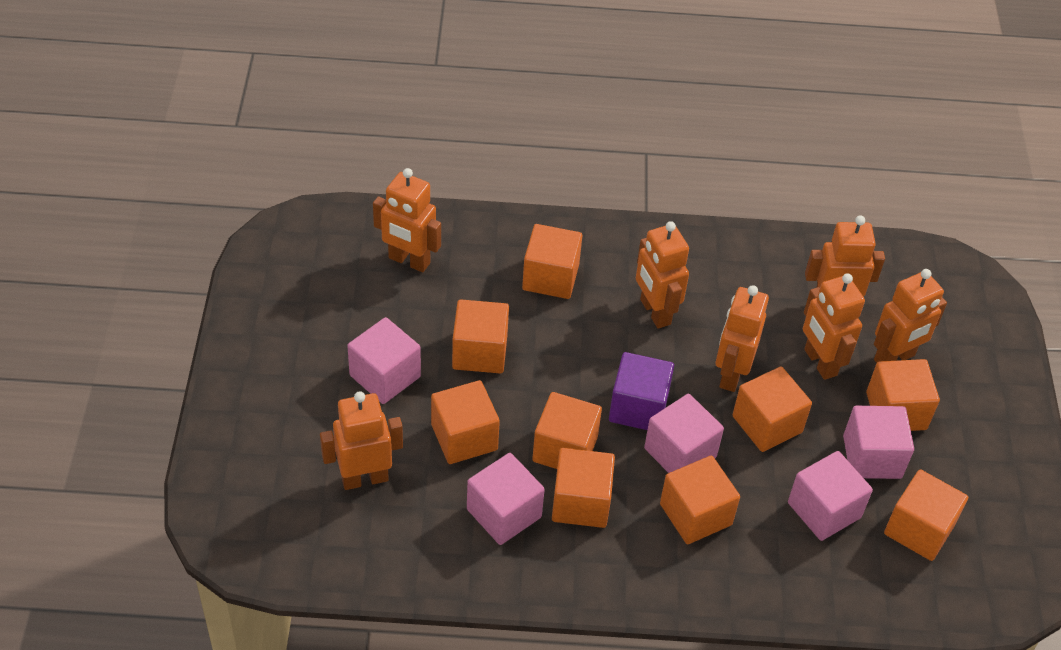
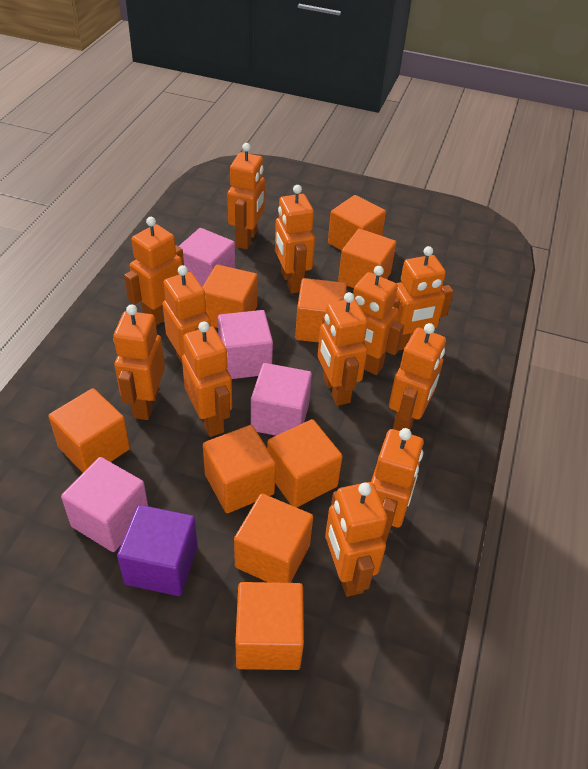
orange robot: [320,391,403,490] [373,168,441,272] [636,221,689,328] [715,285,769,392] [803,273,865,380] [805,215,885,297] [874,269,947,363] = 7 -> [113,304,165,420] [124,217,184,325] [163,265,211,363] [182,321,232,437] [228,143,265,249] [275,185,315,293] [318,292,368,406] [325,482,387,597] [339,266,404,375] [371,428,424,542] [389,323,446,431] [393,246,454,350] = 12
pink cube: [347,317,421,404] [467,453,545,545] [644,394,724,473] [788,451,873,541] [843,406,914,479] = 5 -> [61,457,148,552] [179,228,235,287] [218,310,273,379] [251,363,312,436] = 4

